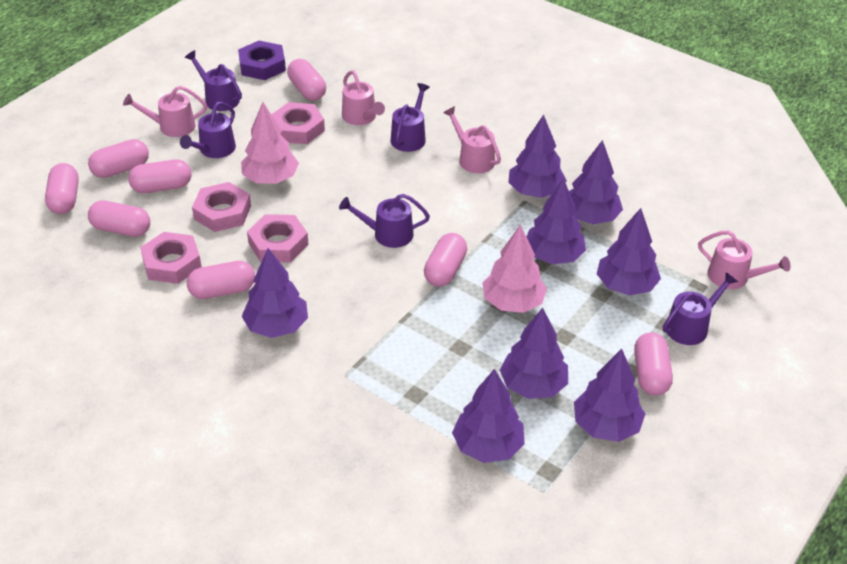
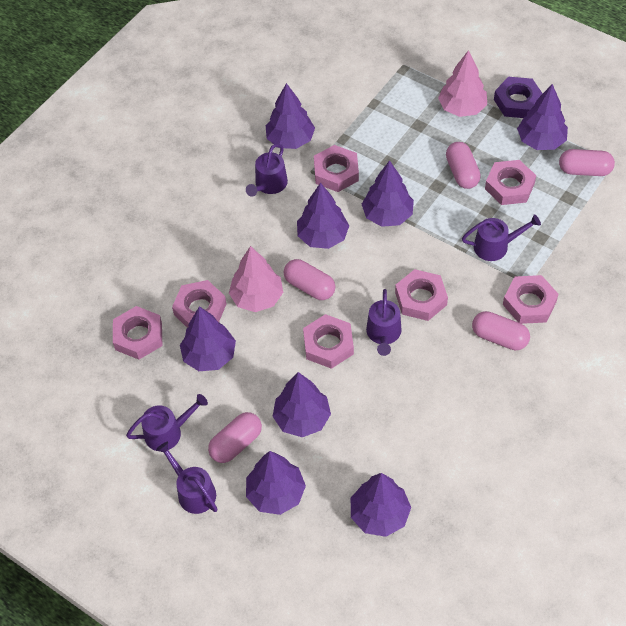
pink capsule: [45,163,79,214] [88,139,149,178] [88,200,150,237] [128,159,191,193] [187,261,255,299] [287,59,326,101] [424,233,467,287] [634,332,673,396] = 8 -> [208,412,262,463] [284,259,335,300] [446,142,481,189] [472,311,530,350] [559,149,615,176] = 5
pink nut: [140,232,201,284] [192,182,251,232] [247,214,309,262] [271,102,325,144] = 4 -> [113,306,162,360] [172,280,226,328] [303,314,354,369] [314,145,359,192] [395,269,448,321] [485,160,536,205] [503,275,559,324] = 7
pink watering can: [123,86,207,137] [342,70,385,125] [443,106,501,173] [698,230,790,289] = 4 -> none = 0

